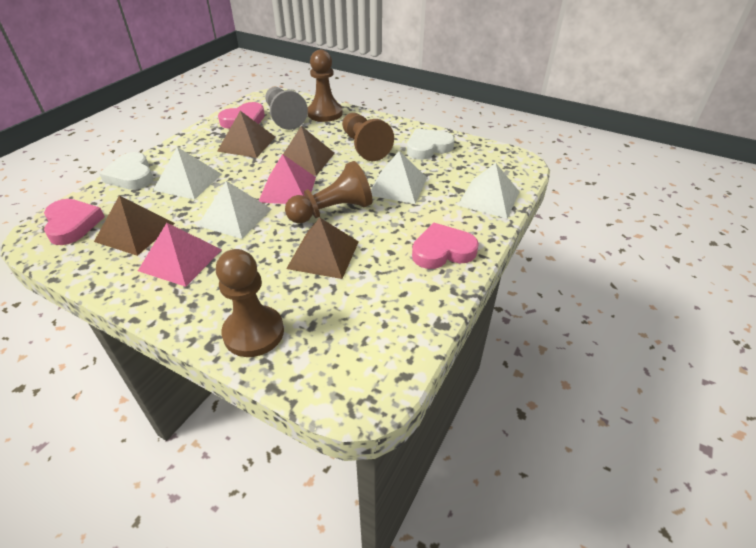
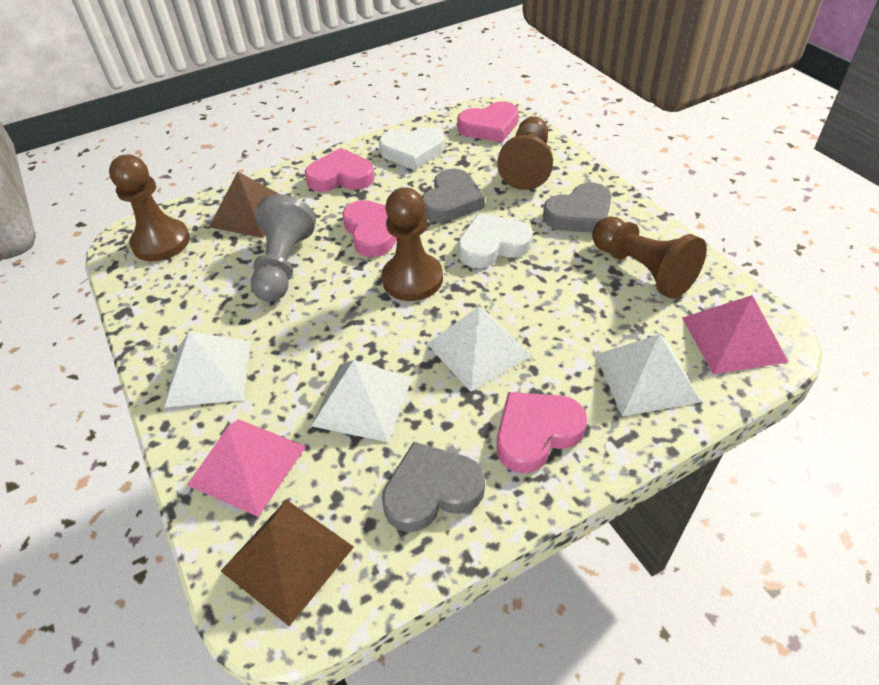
brown pyramid: [94,195,175,256] [217,111,275,158] [283,126,335,176] [286,218,359,279] = 4 -> [209,172,279,238] [221,500,354,626] = 2
grey heart: none = 0 -> [382,442,485,532] [422,169,485,223] [543,183,612,233] = 3
pink heart: [44,199,105,245] [218,102,265,129] [412,223,479,269] = 3 -> [305,148,375,192] [342,200,397,257] [457,101,519,142] [497,392,587,473] = 4

